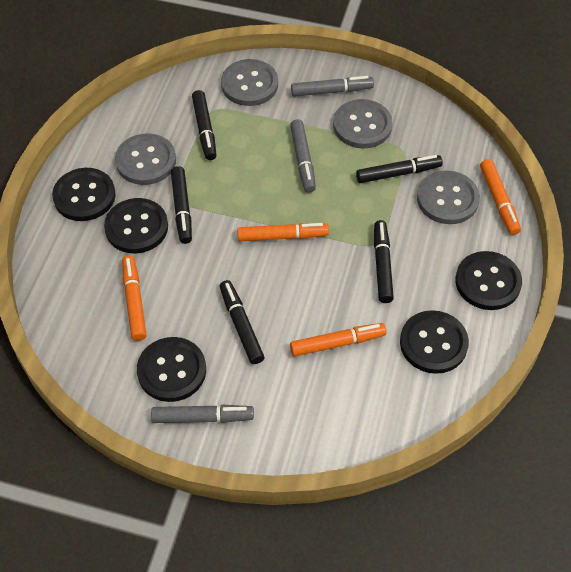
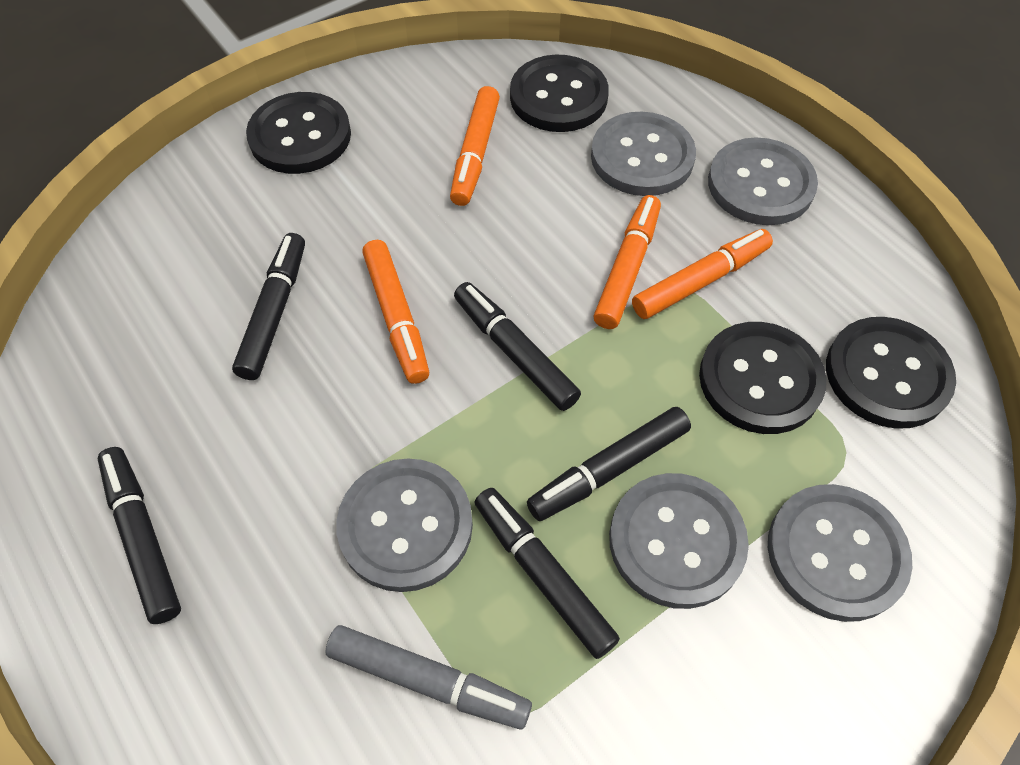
black button: [52,168,116,221] [104,198,168,253] [137,337,206,402] [400,310,469,374] [456,251,522,310] = 5 -> [246,92,351,174] [510,55,609,132] [699,322,827,434] [826,317,956,429] = 4
grey button: [115,133,176,185] [221,59,278,106] [333,99,393,149] [417,170,480,224] = 4 -> [336,458,473,592] [591,112,696,196] [609,473,749,609] [708,137,818,225] [768,484,912,622] = 5
grey marker: [151,405,254,423] [290,119,316,193] [291,76,374,97] = 3 -> [325,625,532,729] = 1

